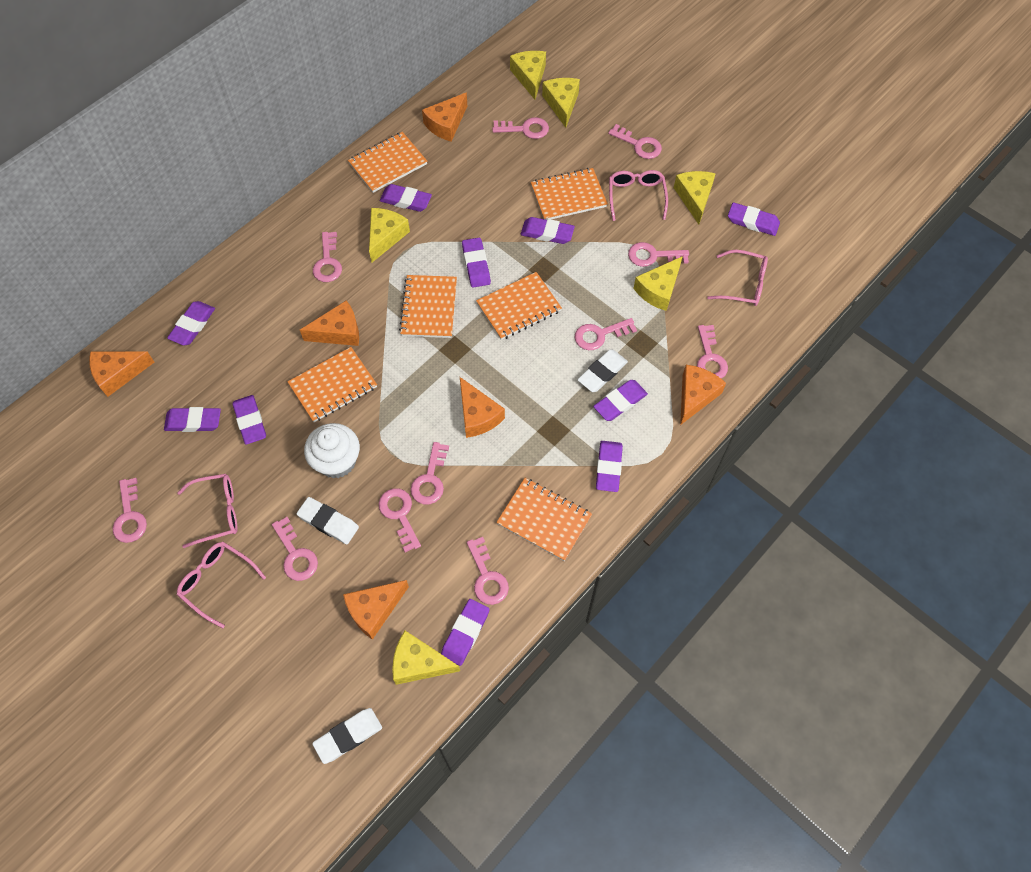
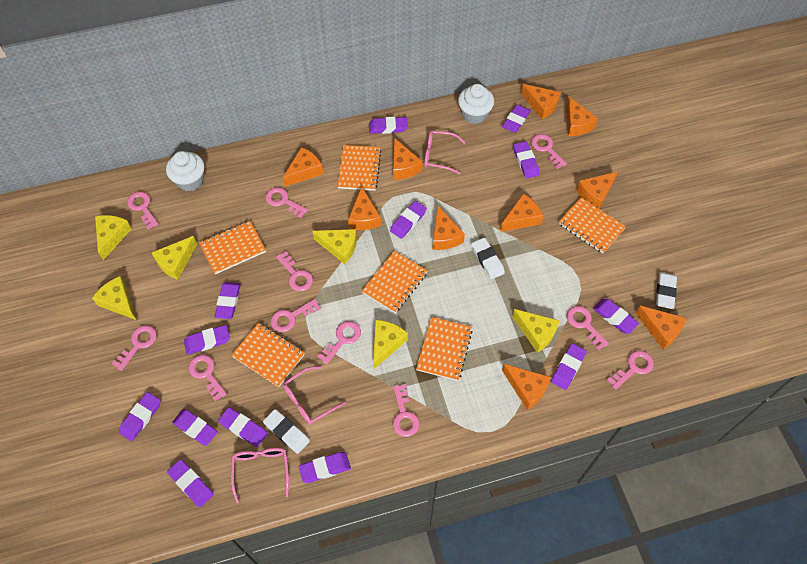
orange cheese: [89,351,154,397] [300,300,359,346] [343,580,409,640] [422,92,467,142] [460,377,505,438] [680,365,726,425] = 6 -> [283,147,323,186] [348,187,381,230] [393,138,423,180] [432,206,465,250] [500,194,543,232] [502,364,551,410] [521,84,561,120] [566,96,598,136] [576,172,618,209] [636,306,686,349] = 10
pink glasses: [177,474,237,548] [177,542,266,628] [609,170,668,221] [707,250,768,306] = 4 -> [231,448,289,503] [283,366,346,425] [424,131,465,174] = 3
purple eraser: [164,407,221,432] [167,301,215,345] [232,395,266,445] [380,184,432,212] [441,599,489,666] [462,238,491,288] [521,217,575,244] [593,380,648,421] [596,441,623,492] [728,202,780,236] = 10 -> [119,392,161,441] [167,459,214,507] [172,409,218,446] [184,325,230,355] [214,282,241,319] [218,407,268,447] [299,452,351,483] [369,117,408,134] [390,201,427,239] [502,105,530,133] [513,141,539,178] [551,343,587,390] [593,299,639,334] = 13
white cupcake: [304,423,360,479] = 1 -> [166,151,205,191] [458,84,494,124] = 2

